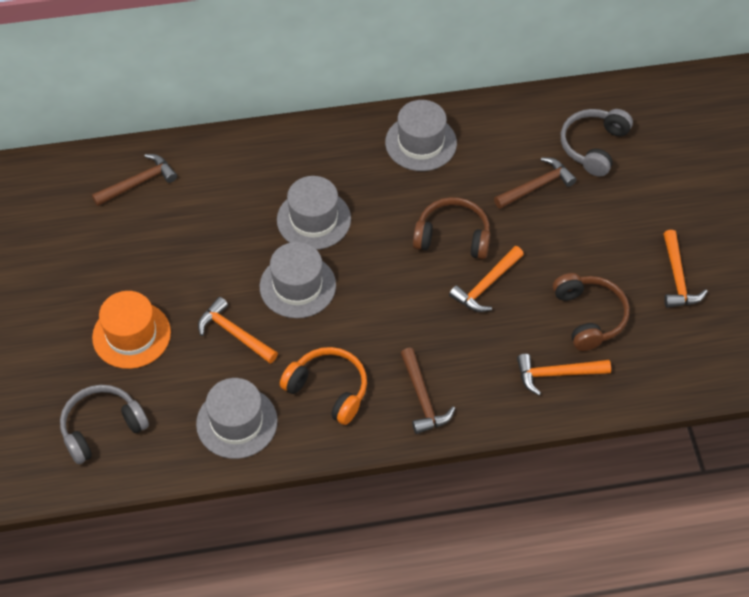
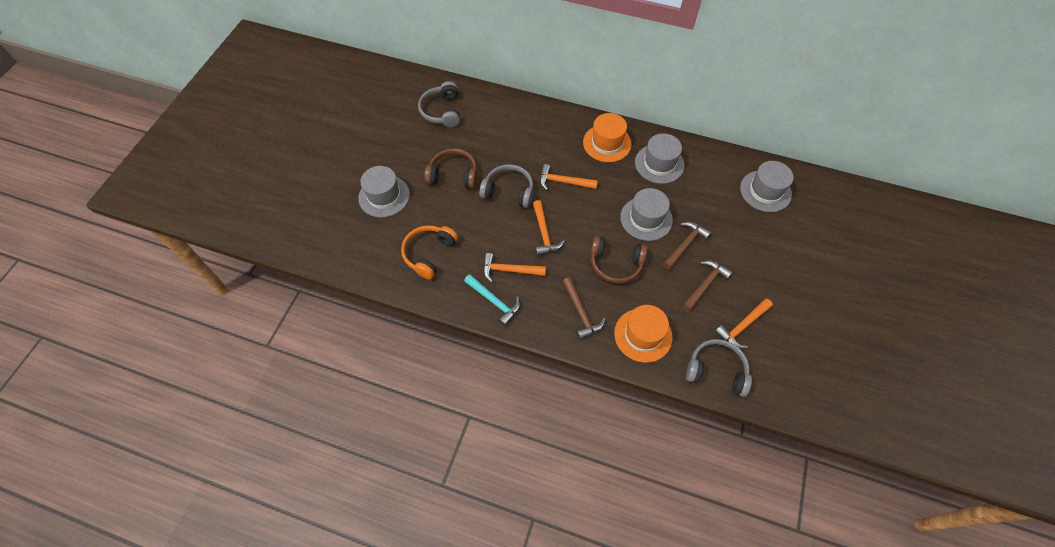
grey headphones: [60,385,149,464] [561,109,633,177] = 2 -> [418,81,460,127] [479,164,533,208] [686,339,752,397] = 3
orange hat: [92,291,171,369] = 1 -> [583,113,632,162] [614,305,673,363] = 2
turquoise hammer: none = 0 -> [464,274,521,326] = 1

